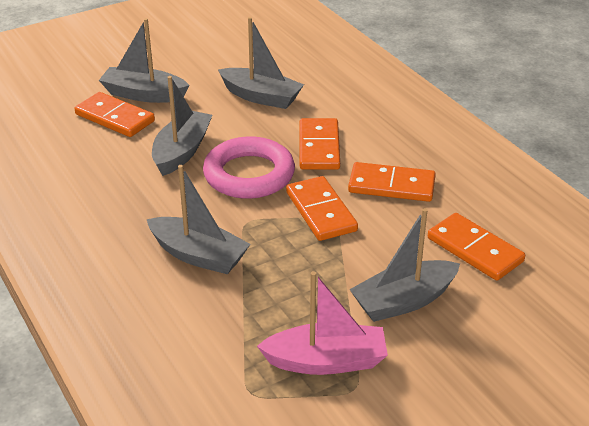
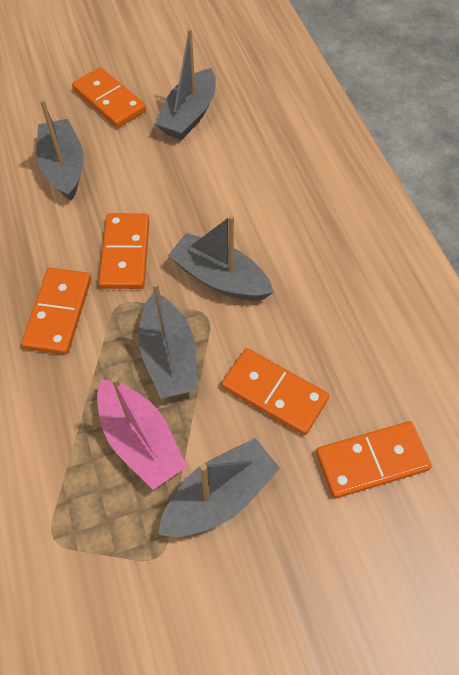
pink ring: [203,136,295,199] = 1 -> none = 0

